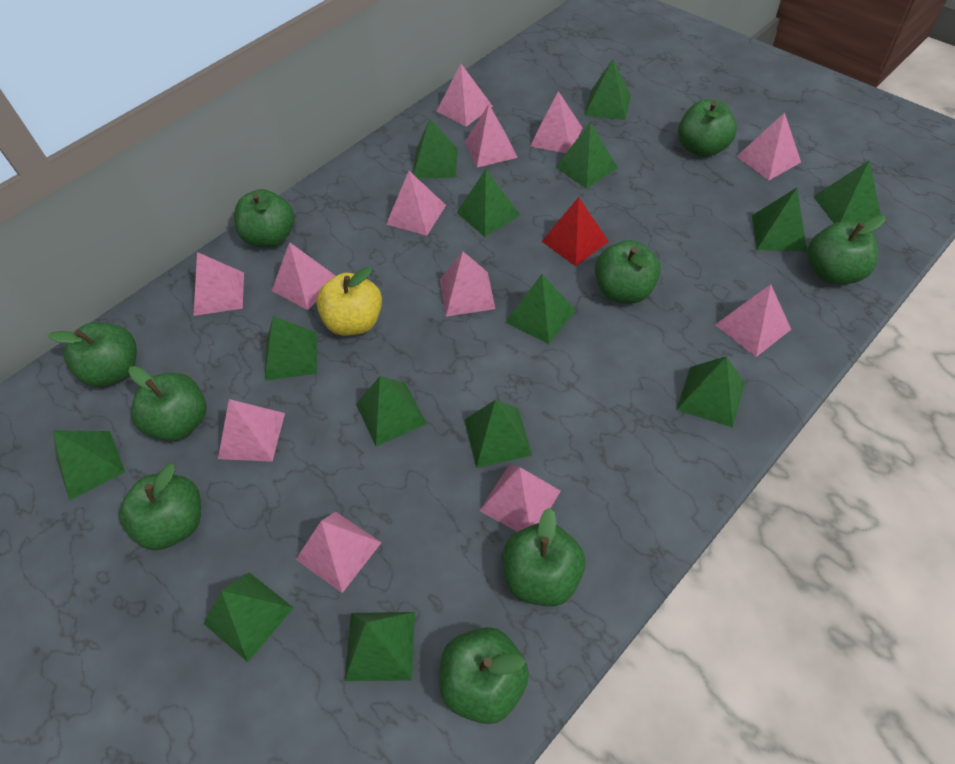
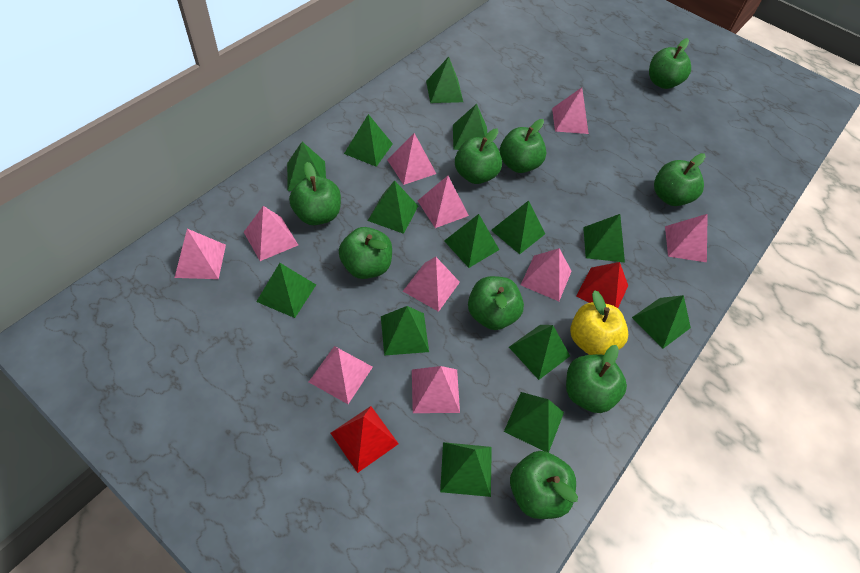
pink pyramid: [194,252,244,316] [218,399,285,462] [272,242,335,310] [296,512,382,593] [386,171,446,236] [437,64,493,127] [440,251,495,317] [465,104,518,168] [479,464,560,532] [530,91,582,153] [715,284,791,357] [736,112,801,180] = 12 -> [175,229,226,279] [244,206,298,261] [309,346,373,404] [388,133,436,185] [403,257,460,312] [412,366,460,413] [418,176,469,228] [521,248,572,301] [552,87,589,134] [665,214,708,262] = 10
red pyramid: [542,197,609,266] = 1 -> [331,406,399,473] [576,262,628,308] = 2

